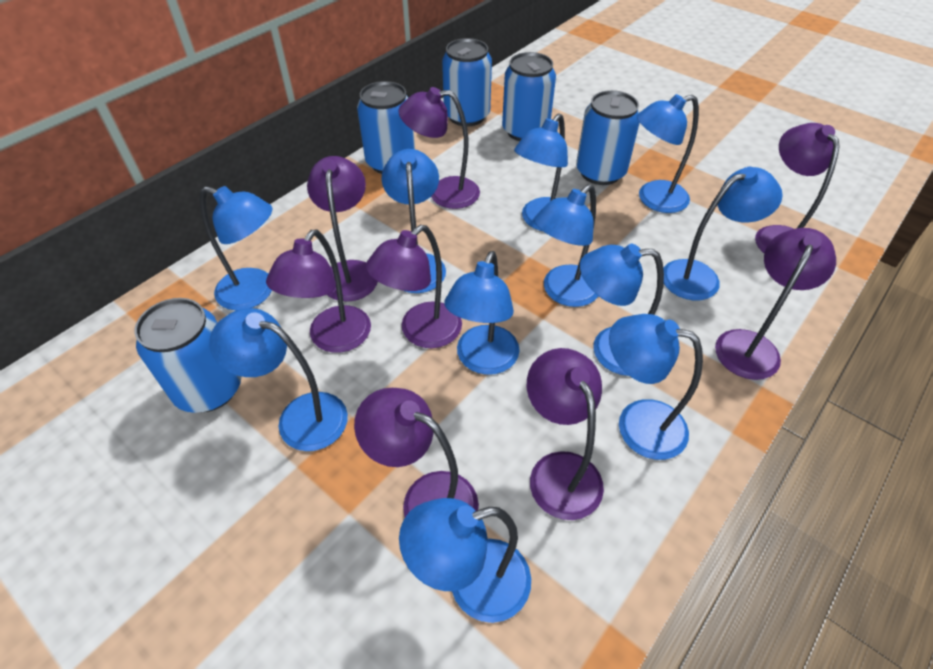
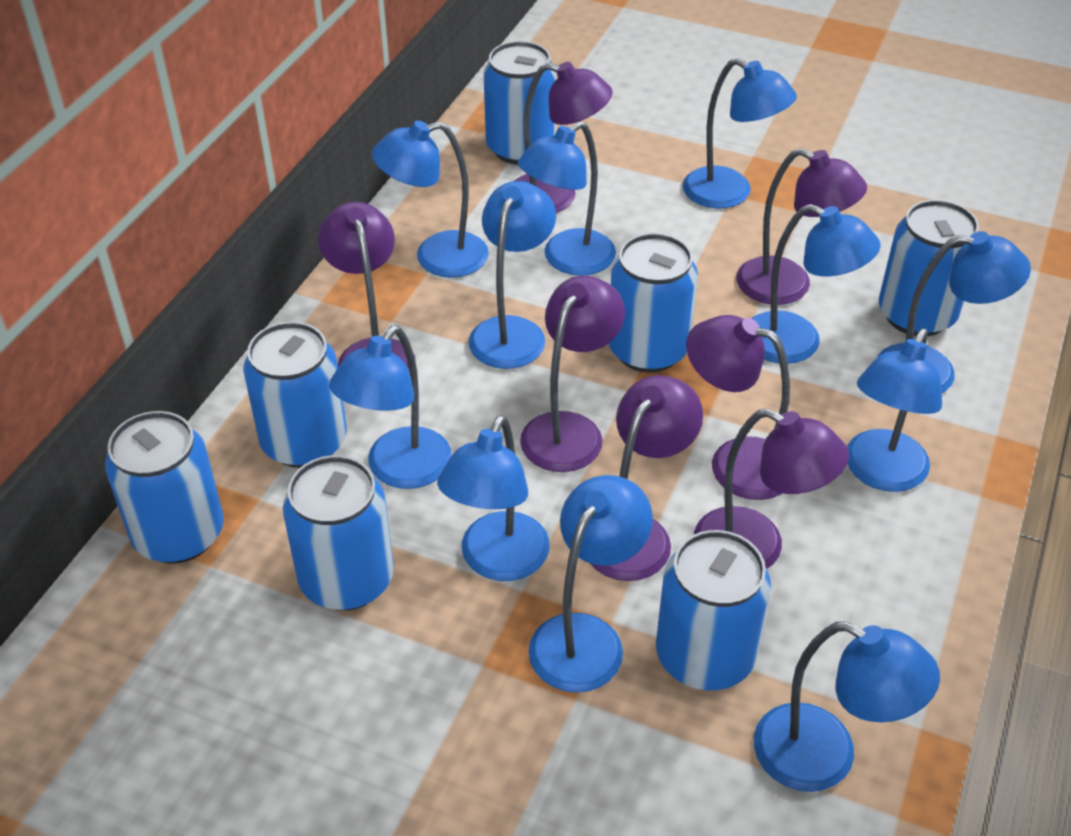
blue can: [134,298,242,413] [357,81,415,174] [442,38,492,126] [502,52,556,141] [576,90,640,185] = 5 -> [105,411,224,564] [243,322,347,468] [283,455,394,611] [484,41,556,165] [608,233,698,373] [656,530,771,690] [879,200,979,336] = 7
purple lamp: [266,230,371,353] [307,156,378,302] [354,388,479,517] [366,225,462,348] [399,87,480,209] [527,348,604,520] [715,228,836,380] [755,123,840,253] = 8 -> [318,202,416,373] [515,62,613,213] [520,276,625,472] [590,375,703,581] [686,315,790,500] [694,408,849,569] [737,148,867,305] = 7

